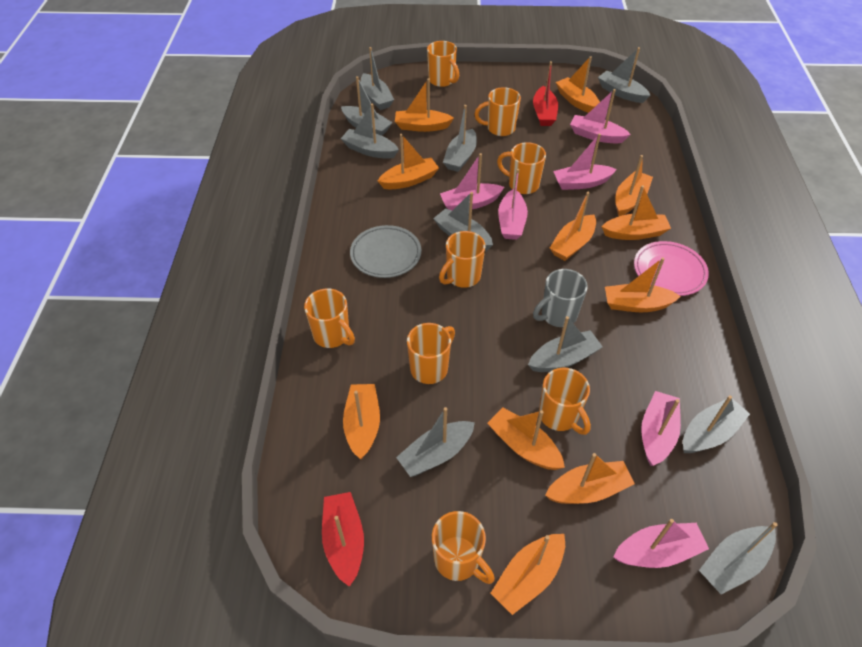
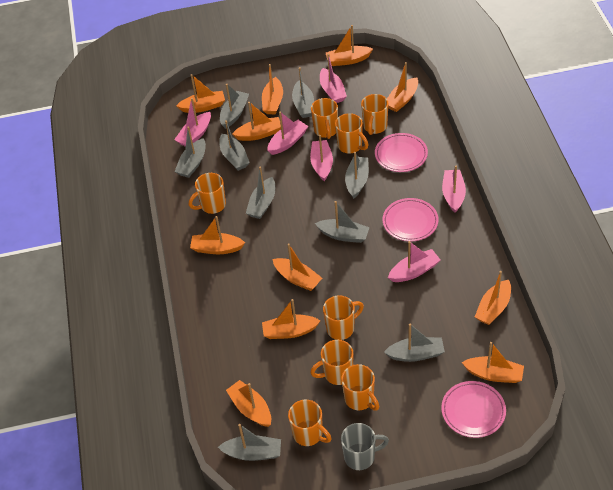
grey boat: [341,76,393,136] [341,104,399,159] [361,47,394,110] [396,407,475,477] [433,192,493,251] [443,105,477,172] [528,316,603,372] [598,47,650,103] [683,396,750,453] [699,522,777,595] = 10 -> [174,126,206,178] [218,424,281,461] [219,120,250,171] [220,84,249,129] [246,166,275,219] [292,67,314,118] [315,201,370,243] [345,152,369,199] [384,324,445,362] = 9
grey plate: [350,225,421,278] = 1 -> none = 0
pink plate: [634,241,709,296] = 1 -> [375,133,428,172] [383,198,439,241] [441,381,506,438] = 3
red boat: [322,492,364,587] [533,61,558,126] = 2 -> none = 0

